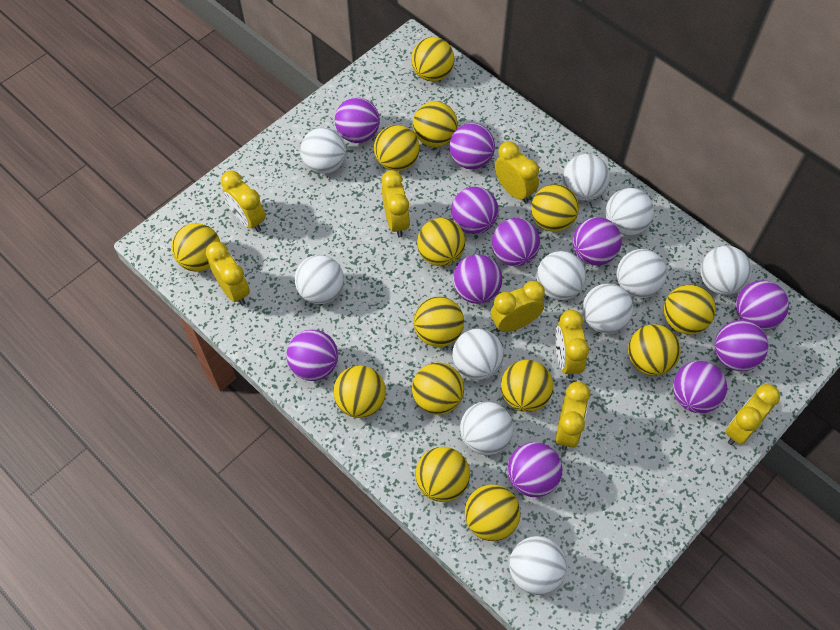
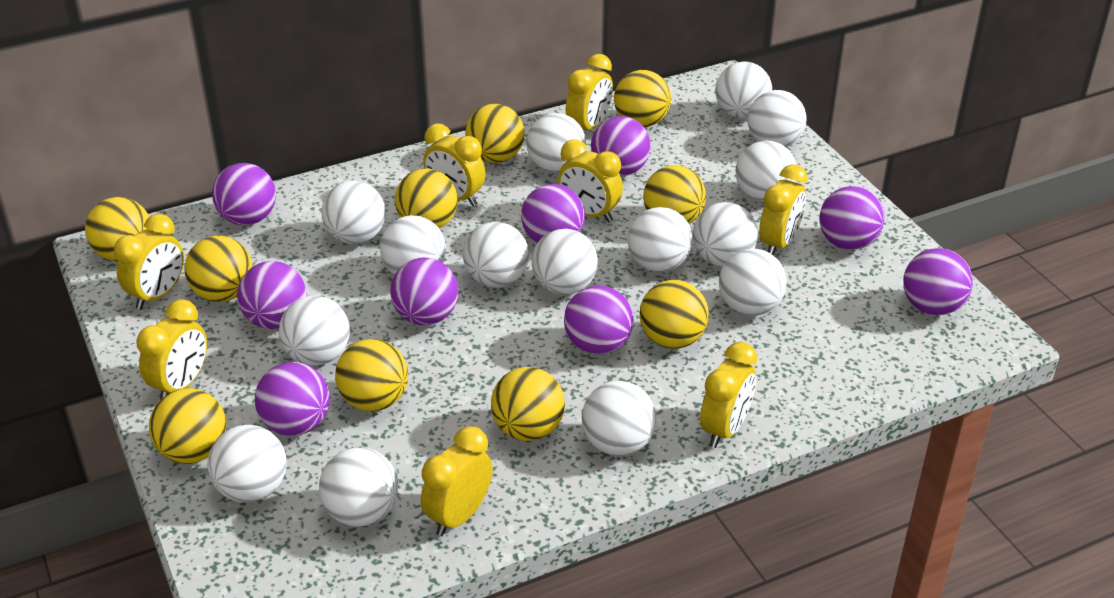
purple ball: [286,330,338,381] [335,97,380,143] [449,123,495,169] [451,186,499,234] [453,254,502,304] [492,218,540,266] [507,442,562,497] [573,217,622,266] [673,361,727,413] [715,320,768,371] [736,280,789,330] = 11 -> [212,163,276,225] [237,261,306,329] [255,362,330,436] [390,258,458,325] [521,184,585,243] [564,285,633,355] [591,116,650,176] [819,186,884,250] [903,248,973,316] = 9
white ball: [295,255,344,304] [301,127,346,174] [452,329,504,380] [460,401,514,455] [509,536,567,595] [537,251,586,300] [563,154,610,201] [582,283,633,334] [605,188,654,236] [617,249,667,298] [700,246,752,295] = 11 -> [207,425,287,503] [279,296,350,366] [319,447,398,527] [322,181,385,244] [380,215,446,275] [463,222,529,288] [526,113,586,173] [532,229,598,295] [582,381,656,456] [628,207,693,272] [693,202,758,267] [715,61,772,119] [719,249,787,316] [736,141,797,202] [747,90,807,147] = 15
yellow ball: [172,223,220,272] [333,365,386,418] [374,125,420,171] [411,37,454,82] [412,362,464,415] [413,101,458,147] [414,297,464,347] [415,447,470,502] [417,218,465,266] [465,484,520,541] [501,360,553,412] [531,184,579,232] [628,324,681,376] [664,284,716,334] = 14 -> [85,197,149,261] [149,388,226,464] [184,236,253,302] [335,339,408,411] [395,169,458,228] [466,104,524,163] [491,367,565,441] [614,70,671,127] [639,280,709,349] [643,165,706,224] = 10

